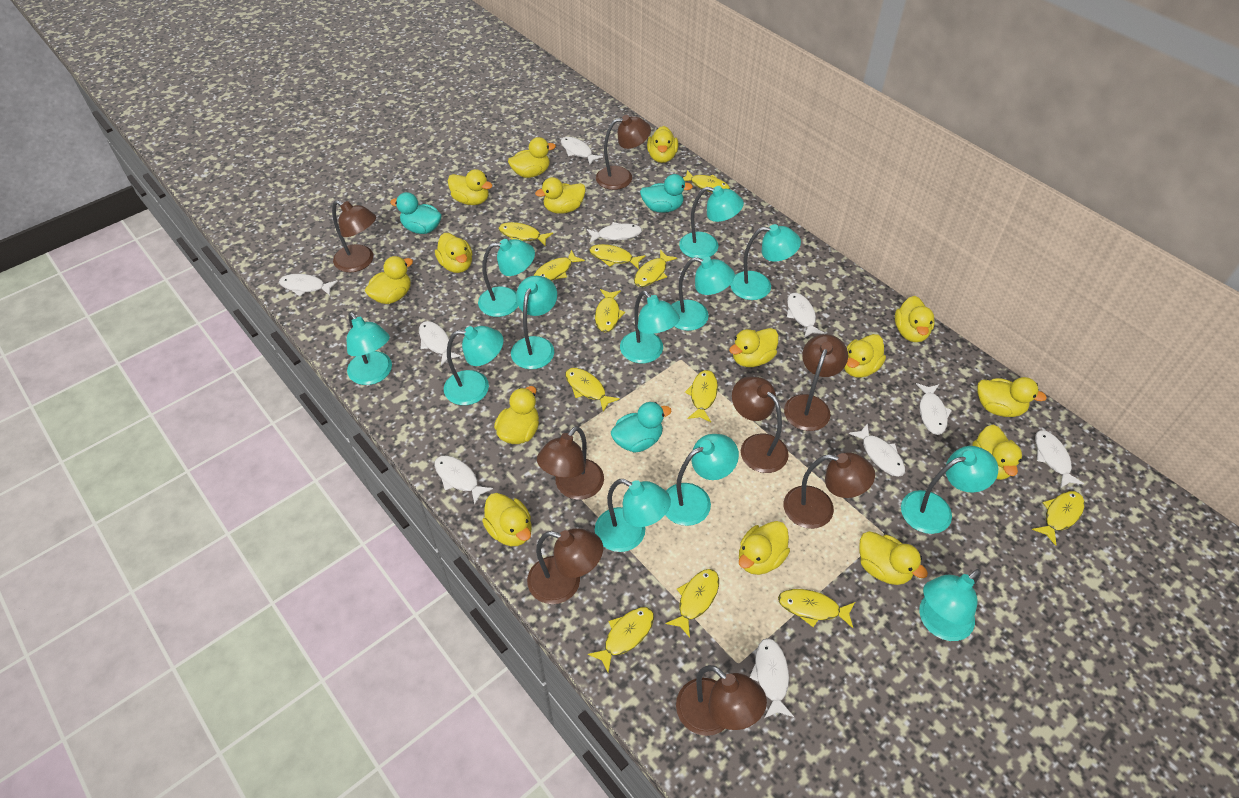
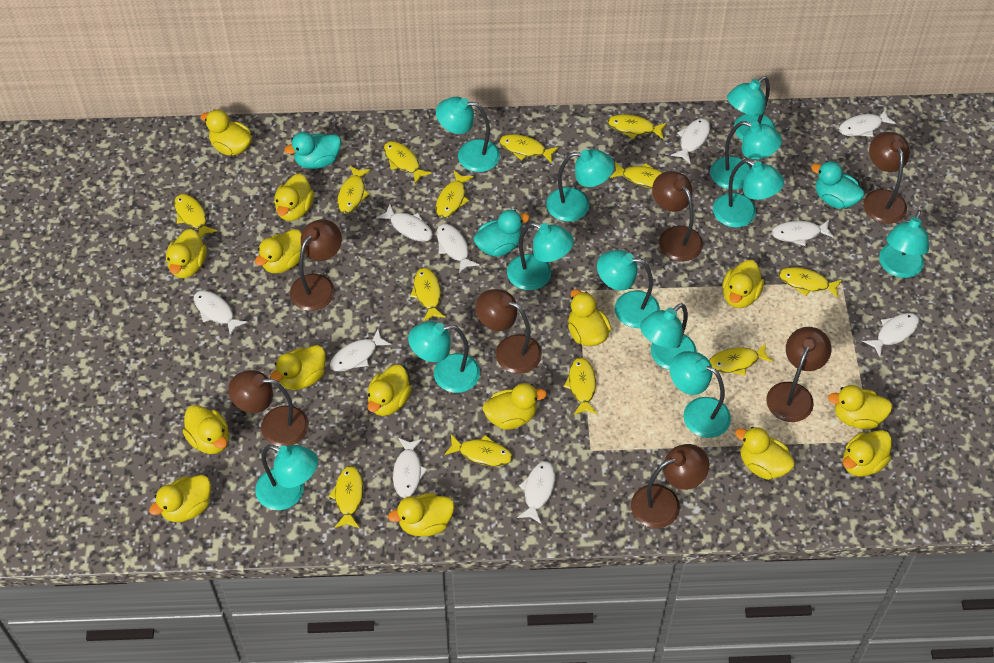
brown lamp: [332,200,376,272] [527,528,603,604] [537,426,604,500] [596,115,651,190] [676,665,767,736] [732,376,789,473] [784,334,848,431] [784,452,875,529] = 8 -> [228,370,309,447] [290,219,342,311] [476,289,542,374] [631,444,709,528] [652,171,703,261] [766,327,831,422] [863,132,910,224] = 7
yellow fish: [498,222,553,246] [533,250,585,281] [565,368,620,412] [588,607,654,673] [589,244,645,270] [595,289,625,332] [634,250,677,287] [665,569,719,637] [683,170,730,193] [685,370,718,422] [778,589,855,628] [1032,491,1084,546] = 12 -> [174,194,217,238] [329,466,363,528] [337,166,371,214] [384,141,432,184] [410,268,446,321] [436,171,474,218] [444,434,513,466] [499,134,559,163] [563,357,598,415] [607,114,667,140] [610,161,663,188] [709,343,774,375] [779,267,842,298] = 13

